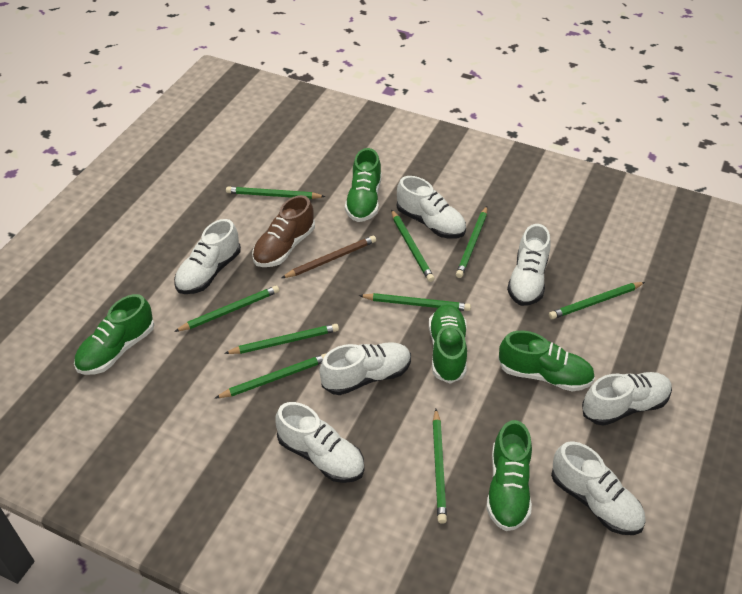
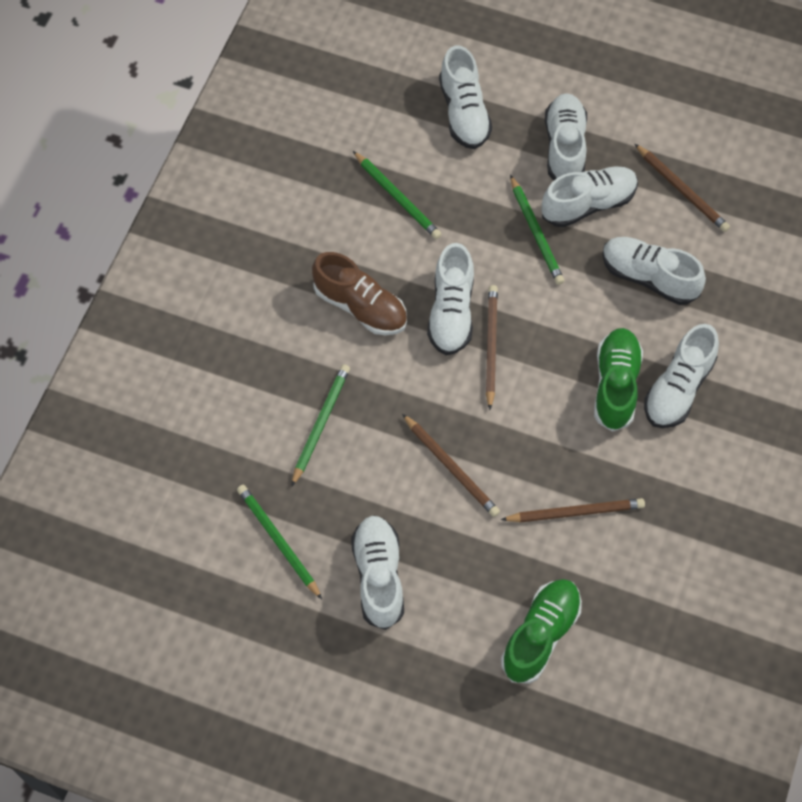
brown pencil: [282,236,376,278] = 1 -> [402,414,500,517] [486,285,498,410] [501,498,645,522] [635,144,730,232] = 4
green pencil: [174,285,279,332] [215,354,326,398] [224,324,339,354] [226,187,326,199] [359,293,471,311] [391,209,435,282] [433,409,447,524] [456,206,487,278] [549,282,645,319] = 9 -> [237,485,322,599] [291,364,350,487] [353,151,441,239] [510,175,564,285] = 4
green shoe: [74,294,154,375] [345,148,381,222] [429,304,467,384] [486,420,532,531] [498,331,595,391] = 5 -> [501,579,582,684] [594,328,643,432] = 2

